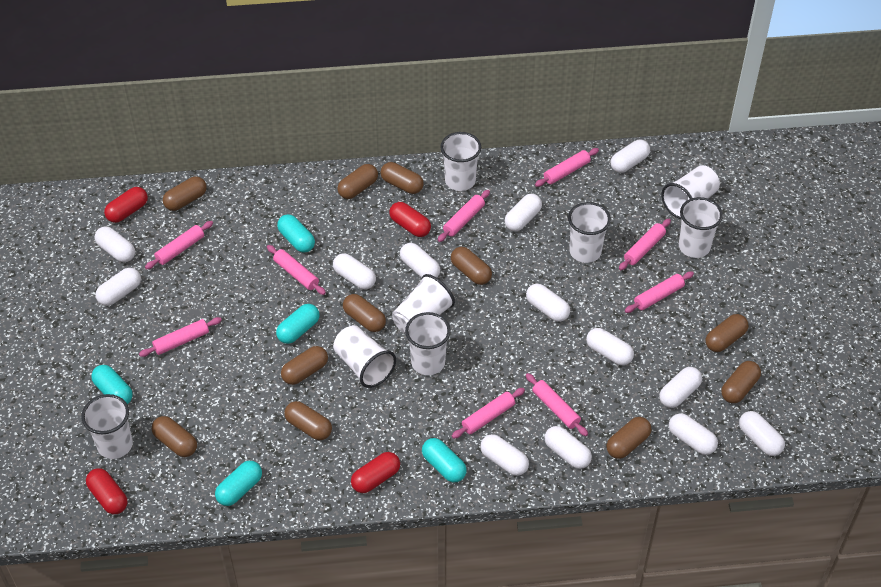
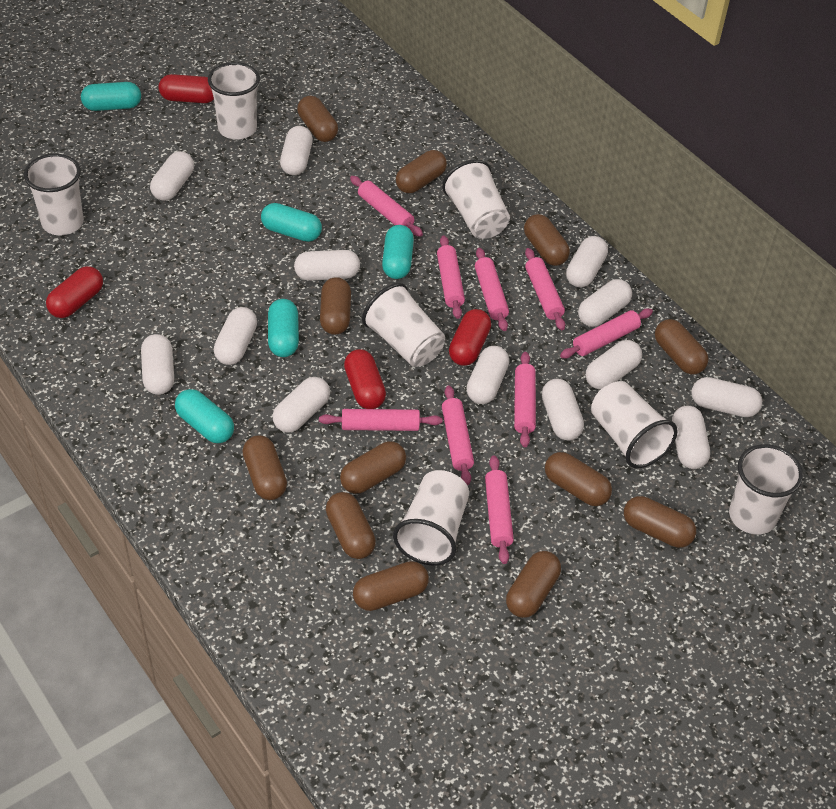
brown capsule: [152,416,197,457] [163,176,207,211] [281,346,328,385] [284,401,332,440] [337,164,378,199] [343,294,386,332] [380,162,424,194] [451,247,492,285] [607,417,651,459] [706,314,748,352] [721,361,761,403] = 11 -> [243,435,287,500] [297,96,338,142] [320,277,351,335] [326,492,376,559] [340,441,406,494] [353,561,429,611] [396,150,447,193] [506,551,561,618] [524,214,570,266] [545,452,612,506] [624,496,696,548] [655,319,709,374] = 12
white cup: [81,394,133,459] [333,325,396,388] [392,274,455,334] [405,312,451,375] [440,132,481,191] [568,202,611,263] [661,165,720,219] [679,197,723,258] = 8 -> [24,154,84,235] [208,62,260,140] [362,283,445,367] [393,470,469,565] [442,159,510,239] [591,381,678,468] [729,444,803,535] = 7

